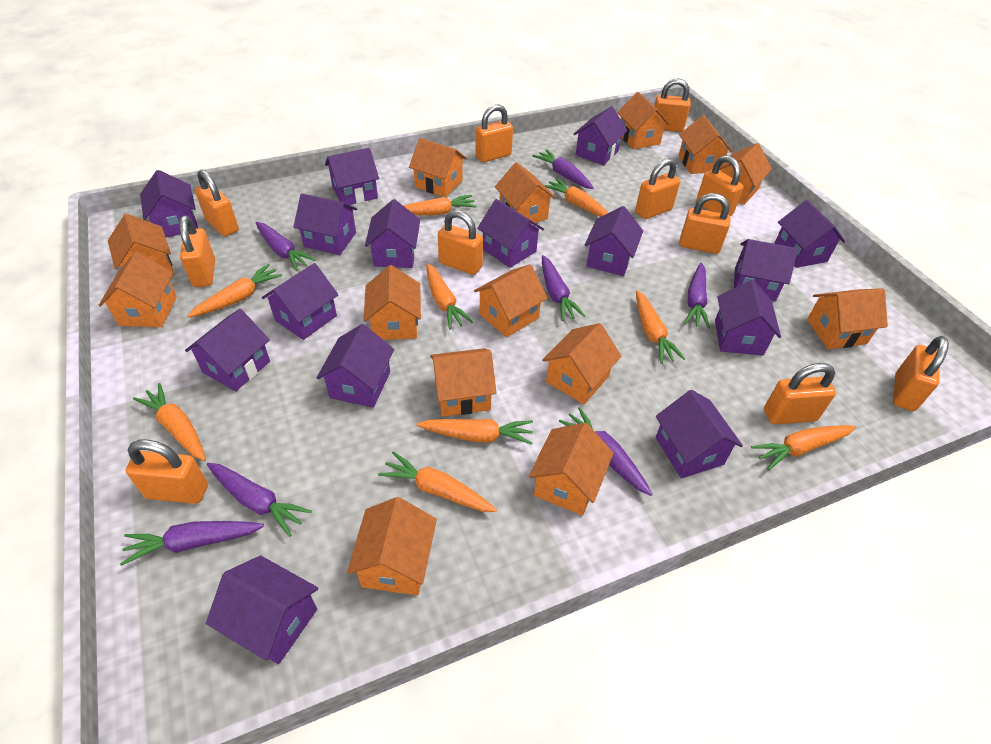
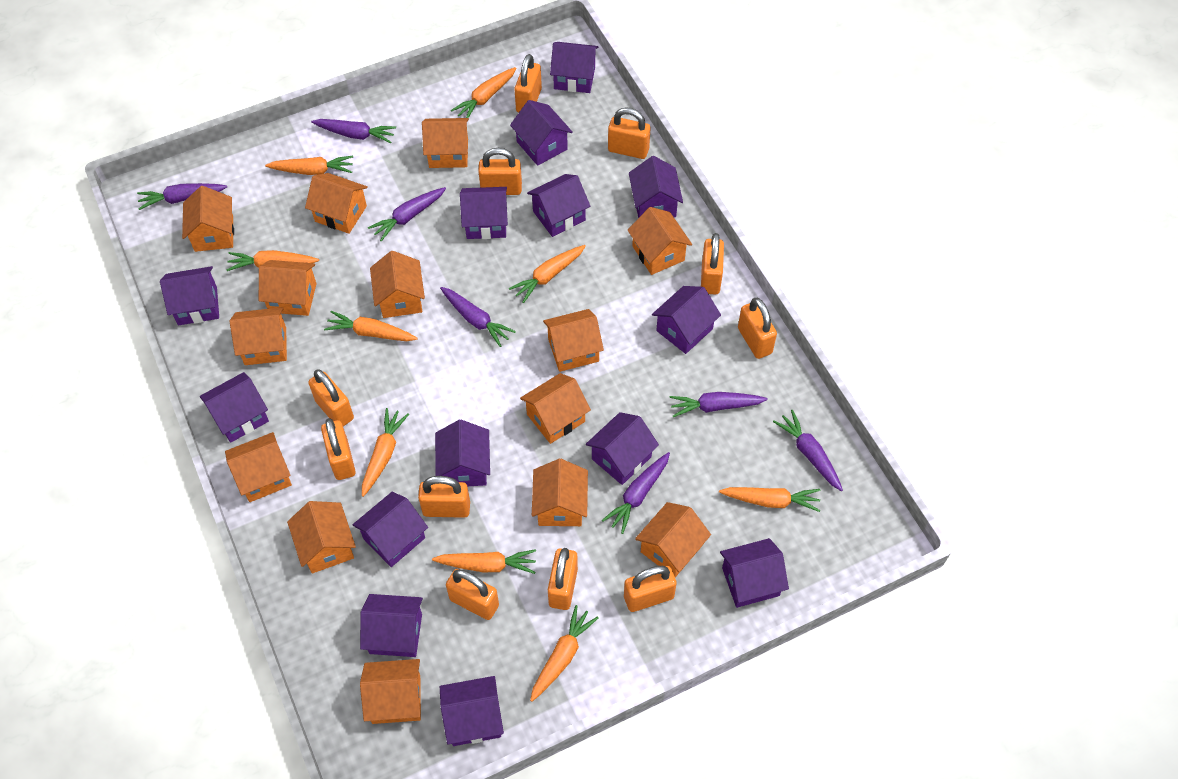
purple house: [140,170,198,237] [185,309,270,392] [206,555,318,664] [262,263,338,340] [294,194,357,255] [316,324,394,408] [325,148,379,205] [365,199,420,268] [477,199,544,268] [574,107,627,166] [584,206,643,276] [656,390,743,478] [715,280,781,355] [734,239,798,301] [774,200,845,268] = 15 -> [160,266,219,325] [200,372,269,443] [353,492,428,567] [360,594,423,657] [435,420,490,486] [440,676,504,746] [460,187,508,239] [510,100,572,166] [527,174,590,237] [550,42,599,93] [586,412,659,485] [629,156,683,218] [652,286,721,354] [720,538,789,608] = 14

